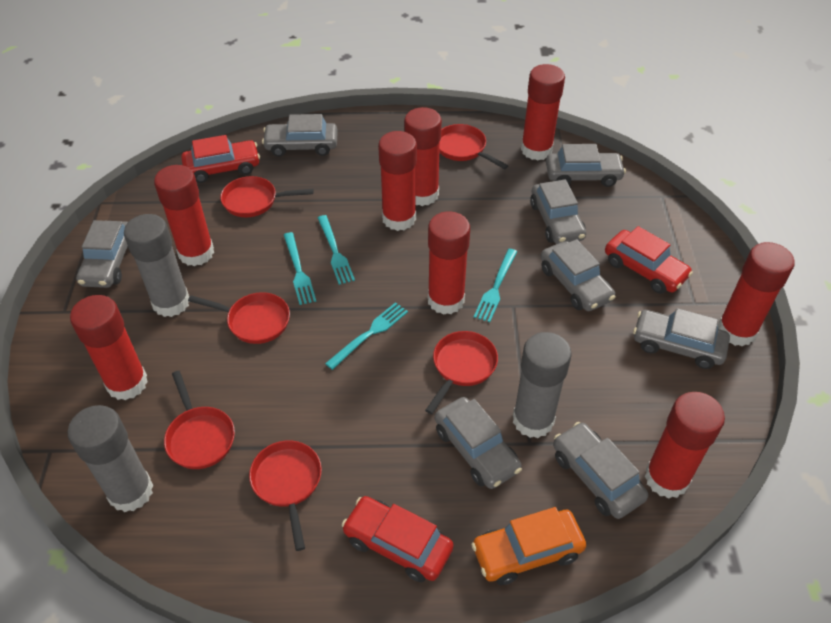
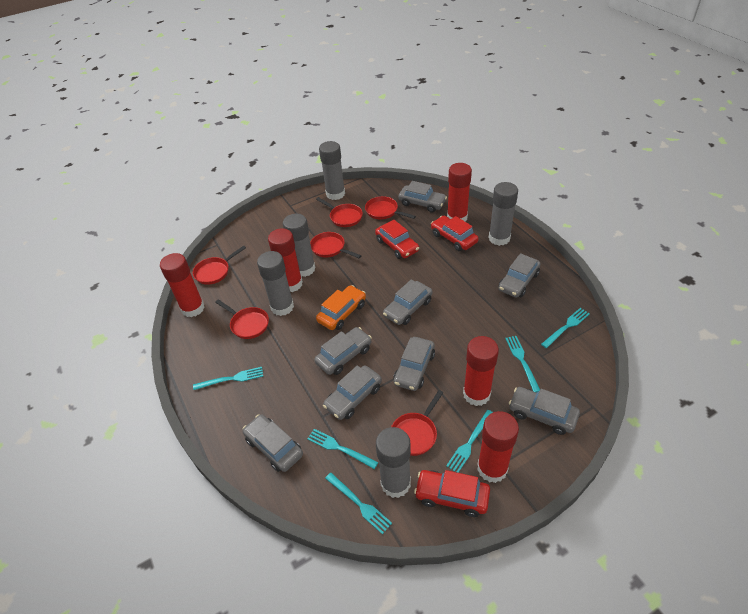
grey glue stick: [68,405,153,512] [124,214,189,317] [513,332,572,438] = 3 -> [257,251,294,316] [283,214,315,277] [319,141,345,200] [376,427,411,498] [489,182,518,246] = 5
red glue stick: [70,295,148,400] [154,165,214,266] [378,131,417,231] [404,107,442,206] [428,212,470,315] [521,64,565,161] [645,392,725,499] [718,242,795,347] = 8 -> [160,253,205,317] [268,228,303,292] [447,163,472,221] [463,336,499,406] [477,411,519,483] = 5
turquoise fork: [284,232,316,305] [318,215,355,285] [325,302,408,370] [474,249,517,322] = 4 -> [193,367,263,390] [307,429,378,469] [325,473,392,534] [446,410,493,473] [505,336,540,393] [541,308,590,348] = 6

